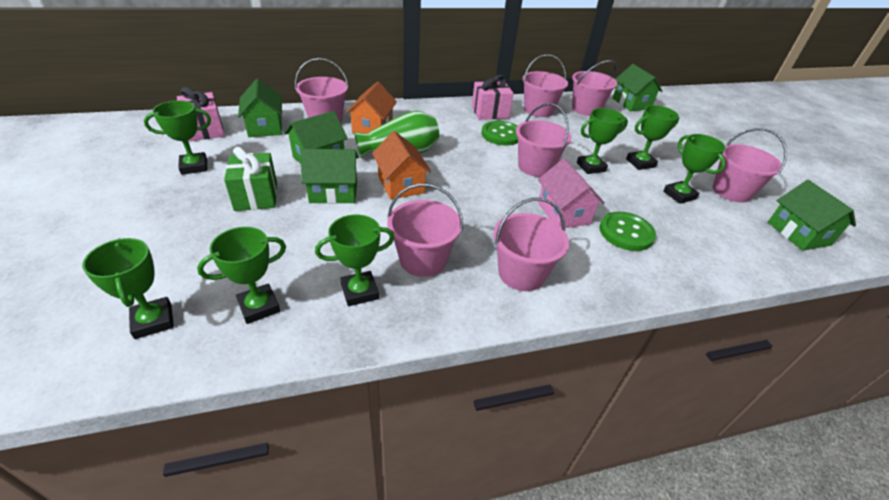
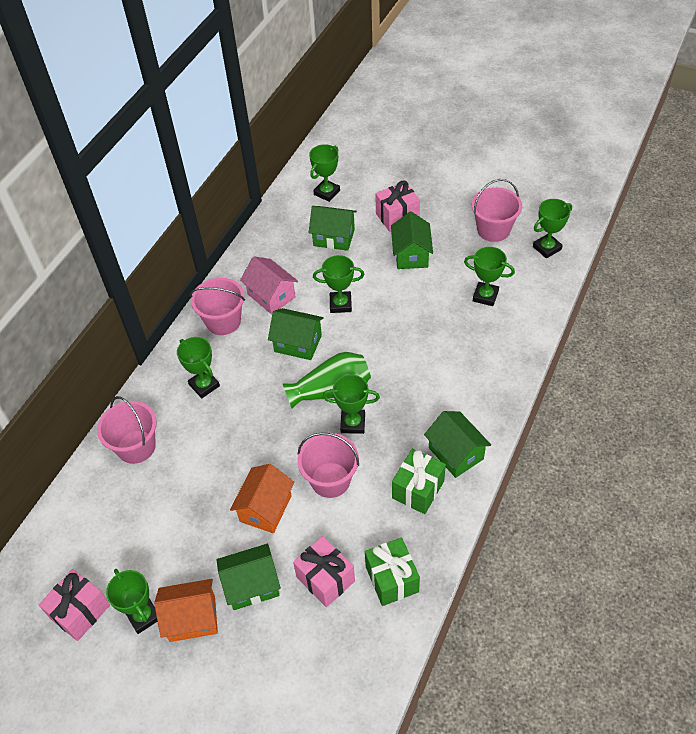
green button: [482,121,518,146] [600,211,656,251] = 2 -> none = 0
green gift: [224,147,277,211] = 1 -> [365,538,420,606] [392,449,446,514] = 2
pink bucket: [295,58,349,123] [387,183,463,277] [494,198,569,291] [516,103,572,177] [522,54,568,117] [572,60,618,116] [713,128,787,202] = 7 -> [97,396,157,464] [190,278,245,335] [297,433,359,498] [472,179,522,242] = 4
pink gift: [177,87,225,142] [472,75,514,120] = 2 -> [39,569,110,641] [293,536,355,607] [375,181,420,232] = 3

